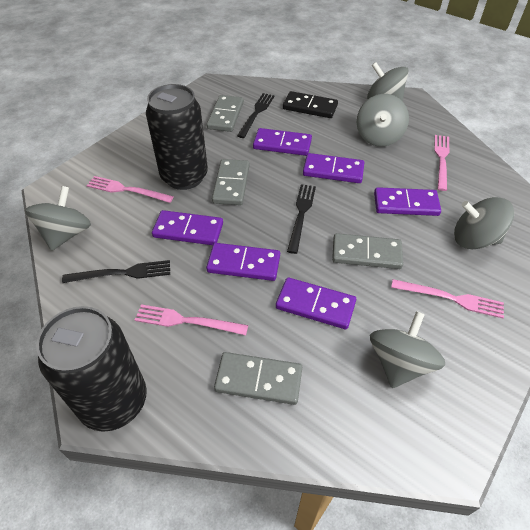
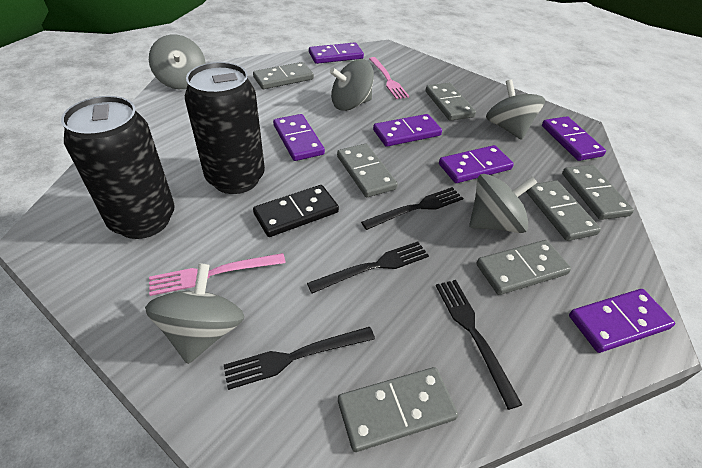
black fork: [62,260,170,283] [237,93,275,138] [287,184,316,254] = 3 -> [224,327,375,390] [307,242,429,293] [361,187,463,230] [436,280,522,410] = 4
grey domino: [207,95,244,132] [212,159,250,205] [214,352,302,405] [332,233,403,269] = 4 -> [253,62,314,89] [337,144,398,197] [338,367,458,452] [425,83,476,121] [477,240,571,295] [526,180,601,241] [562,165,634,220] = 7
pink fork: [86,176,174,203] [135,304,248,335] [391,279,504,318] [434,135,450,191] = 4 -> [149,253,286,296] [369,57,409,99] = 2

